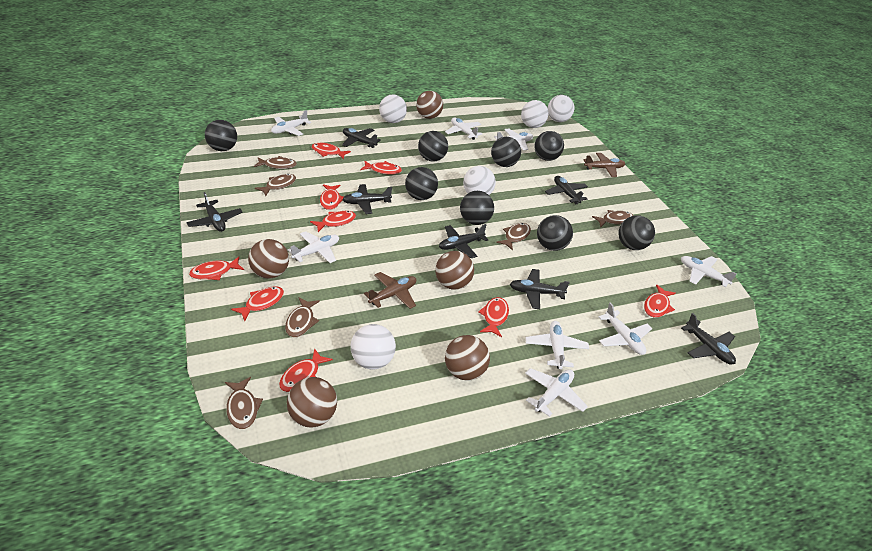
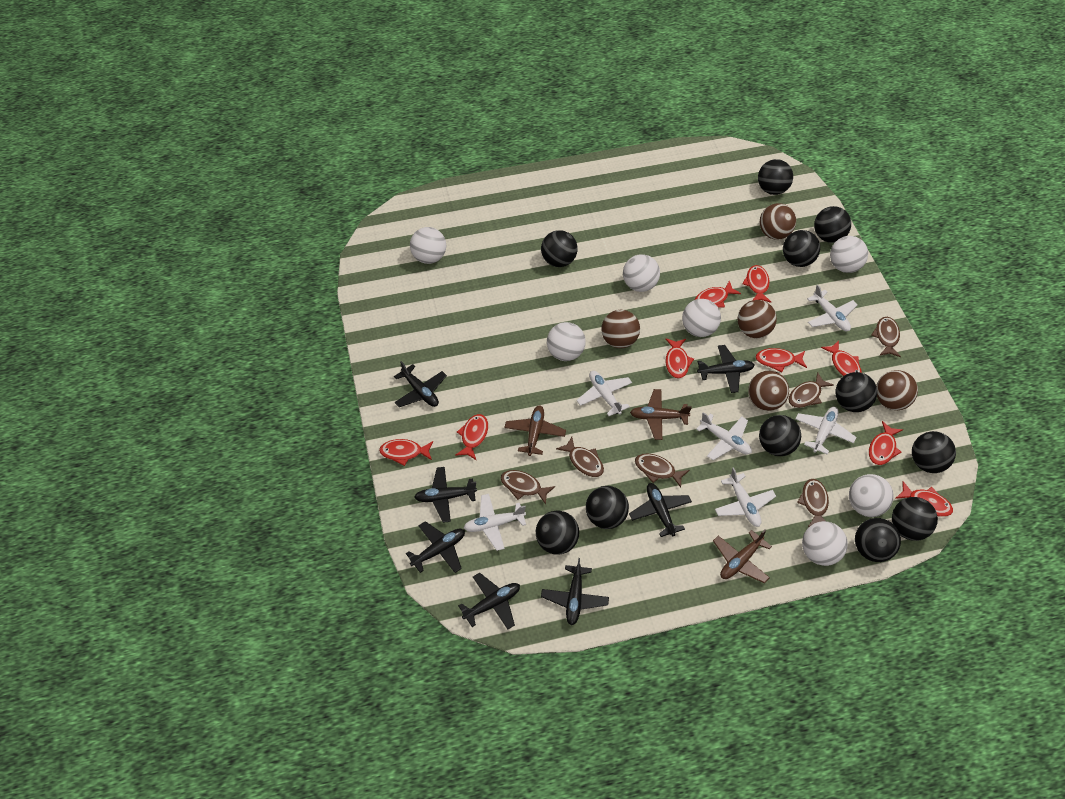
black ball: [205,120,237,151] [405,167,438,200] [418,131,448,162] [460,191,494,225] [491,137,521,167] [534,131,564,161] [537,215,573,251] [618,215,655,250] = 8 -> [536,511,579,555] [541,230,578,267] [586,486,629,529] [758,159,793,195] [759,415,801,456] [783,230,820,267] [814,206,851,243] [835,372,877,412] [855,518,901,562] [892,497,938,541] [912,431,956,473] = 11
brown plane: [364,272,416,309] [583,153,625,177] = 2 -> [504,405,566,456] [630,389,692,440] [713,530,772,583] = 3
white ball: [350,324,396,370] [379,94,407,123] [463,166,496,195] [521,100,548,128] [548,95,574,122] = 5 -> [410,227,446,264] [547,322,586,361] [623,254,660,292] [682,299,721,337] [802,521,848,566] [830,236,868,273] [849,474,893,517] = 7
white plane: [271,110,311,136] [288,231,339,263] [445,118,482,140] [494,128,533,151] [525,321,589,369] [525,368,588,417] [598,303,652,355] [681,256,737,287] = 8 -> [464,494,526,551] [577,371,632,416] [696,412,752,460] [715,467,776,527] [796,407,856,455] [807,285,858,331] = 6

